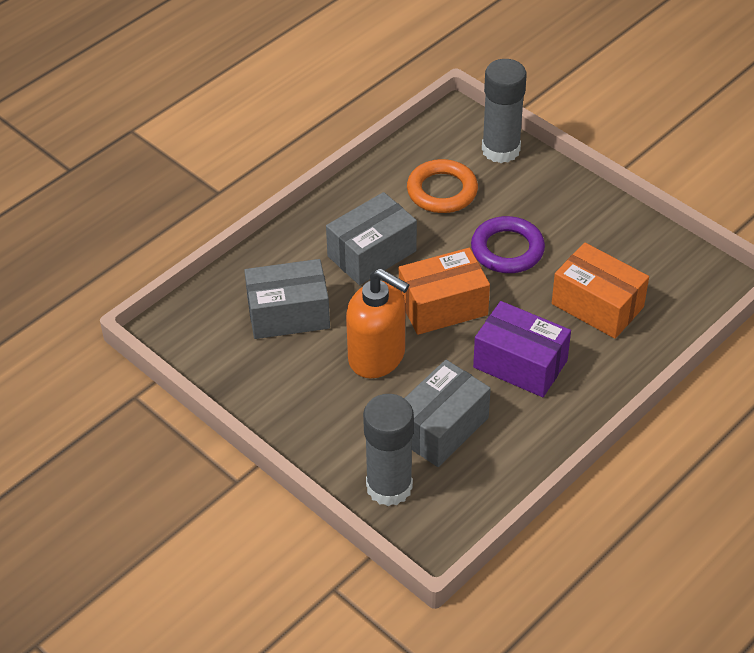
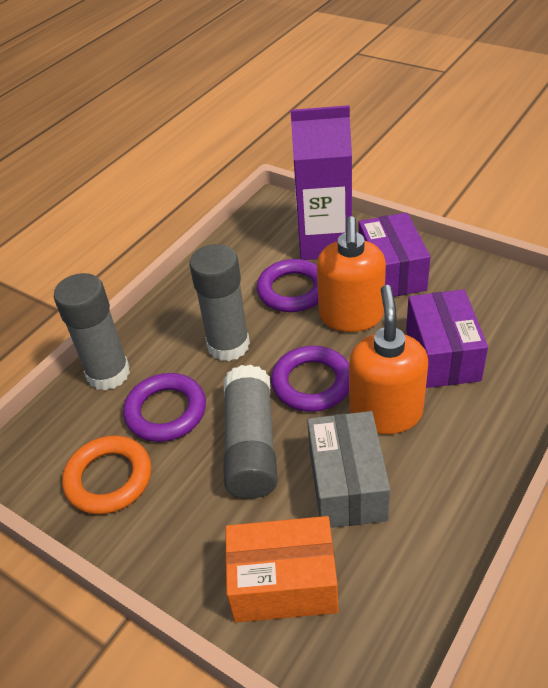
grey box: [244,259,330,339] [326,192,417,285] [404,360,491,467] = 3 -> [307,411,390,528] = 1
grey glue stick: [363,394,414,506] [482,59,527,163] = 2 -> [54,273,130,391] [189,244,250,361] [224,365,278,499] = 3
orange box: [399,248,490,335] [552,242,649,339] = 2 -> [225,516,338,622] = 1
orange soap dispenser: [346,268,410,378] = 1 -> [317,216,386,332] [349,285,428,434] = 2
purple box: [473,301,571,397] = 1 -> [358,212,431,297] [406,290,488,388] = 2
purple carton: none = 0 -> [291,105,352,260] = 1
purple ring: [471,216,545,273] = 1 -> [123,373,206,442] [257,259,318,312] [271,346,349,412] = 3

